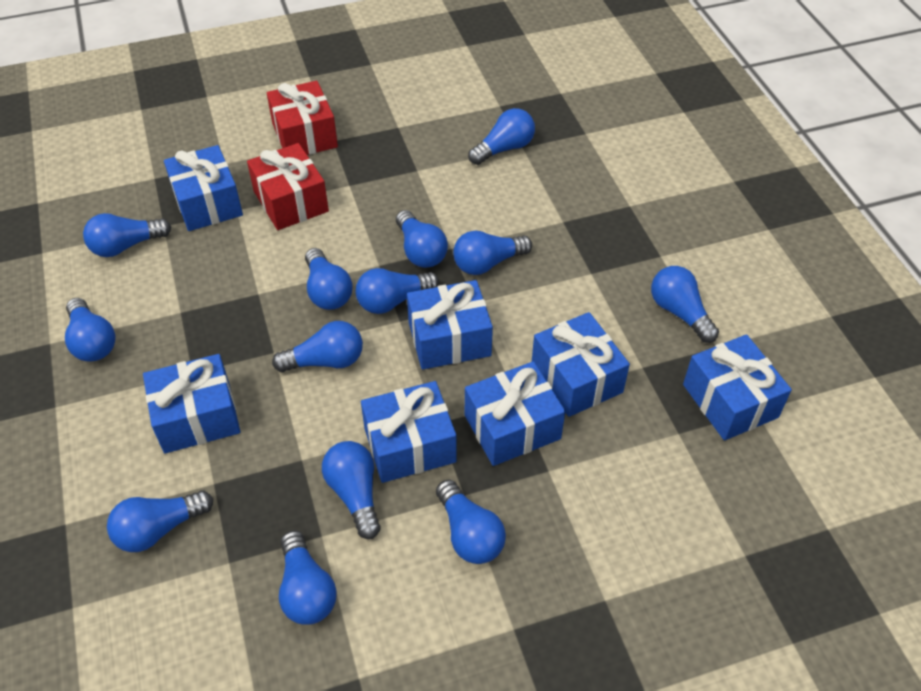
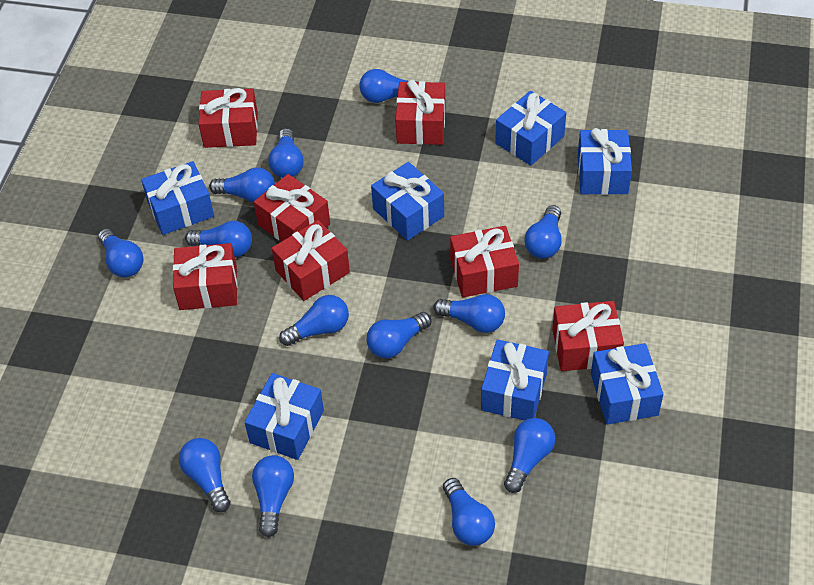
red gift: [247,143,329,230] [267,81,338,155] = 2 -> [173,243,238,310] [198,88,258,148] [254,174,330,242] [272,220,350,301] [395,80,445,145] [450,226,519,297] [552,301,624,371] = 7

